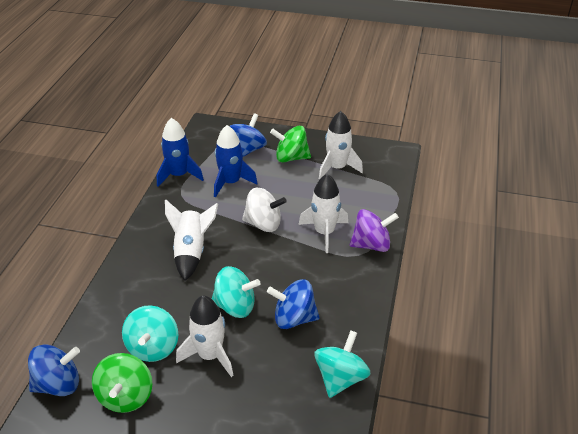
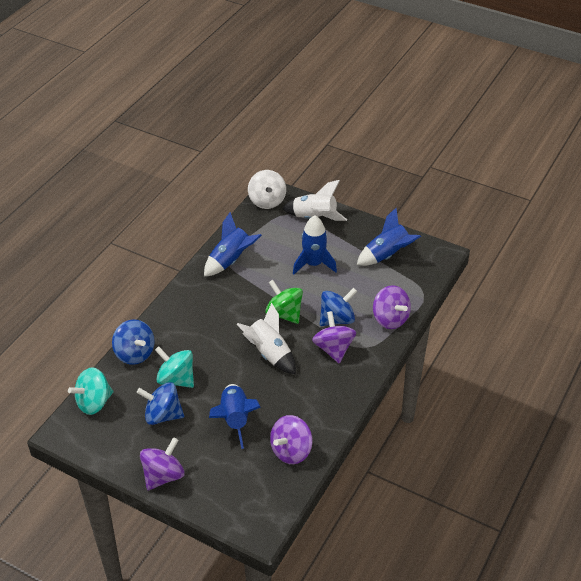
blue rocket: [157,118,204,187] [214,125,258,197] = 2 -> [204,212,262,276] [209,384,261,449] [293,215,337,274] [357,208,421,266] = 4
green spinning top: [92,353,153,413] [270,126,311,162] = 2 -> [265,280,303,324] = 1
purple spinning top: [350,209,399,252] = 1 -> [140,437,184,490] [270,415,313,464] [312,311,356,363] [373,285,411,329] = 4
turquoise spinning top: [122,305,178,362] [212,266,261,318] [314,330,370,398] = 3 -> [68,367,113,415] [155,346,194,388] = 2
white rocket: [165,200,218,281] [176,296,234,377] [298,174,348,253] [319,111,363,180] = 4 -> [237,303,296,374] [282,180,347,221] = 2

